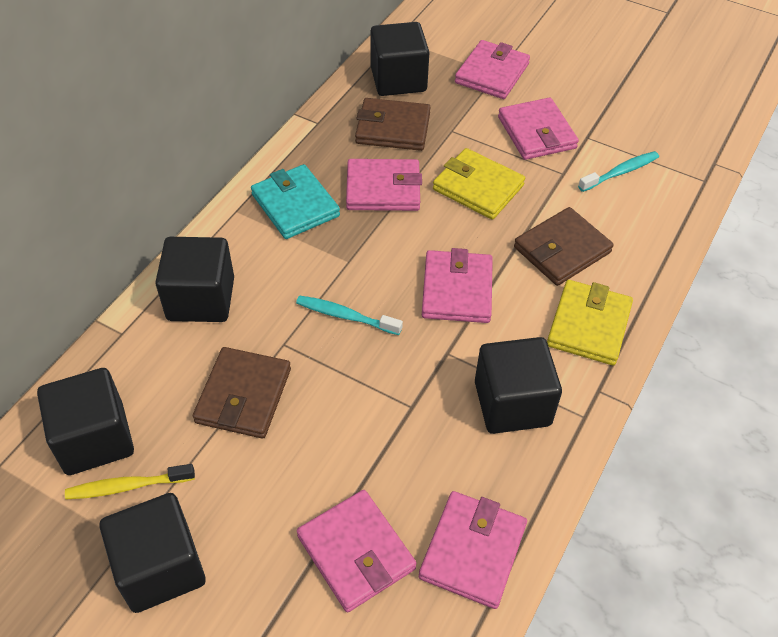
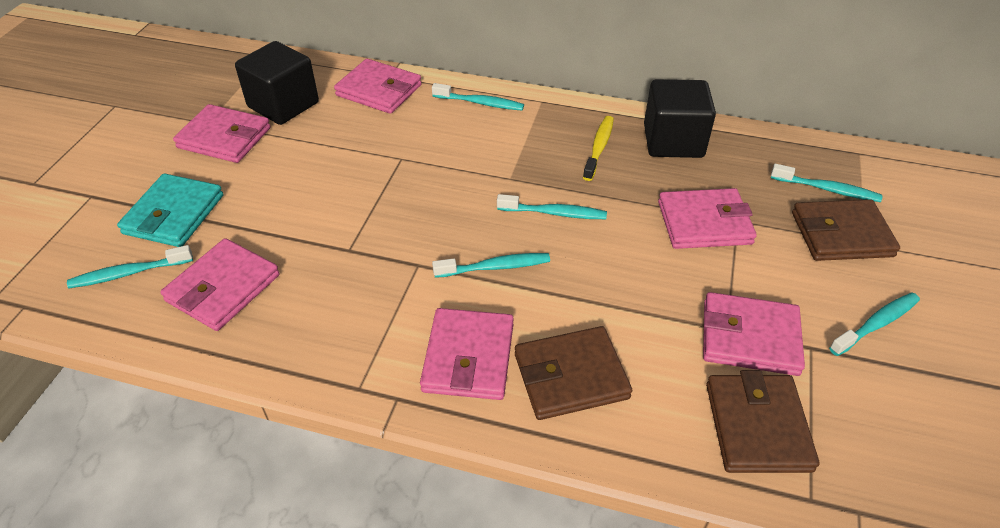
black cube: [37,368,134,475] [99,493,206,613] [155,237,234,322] [370,22,429,96] [475,337,562,434] = 5 -> [235,41,319,125] [644,79,716,158] = 2
turquoise toothbrush: [296,295,403,335] [578,151,659,192] = 2 -> [67,245,193,288] [432,83,524,111] [432,253,550,278] [497,194,607,219] [771,164,883,202] [829,293,920,356] = 6
yellow wallet: [433,148,525,220] [547,280,633,365] = 2 -> none = 0

